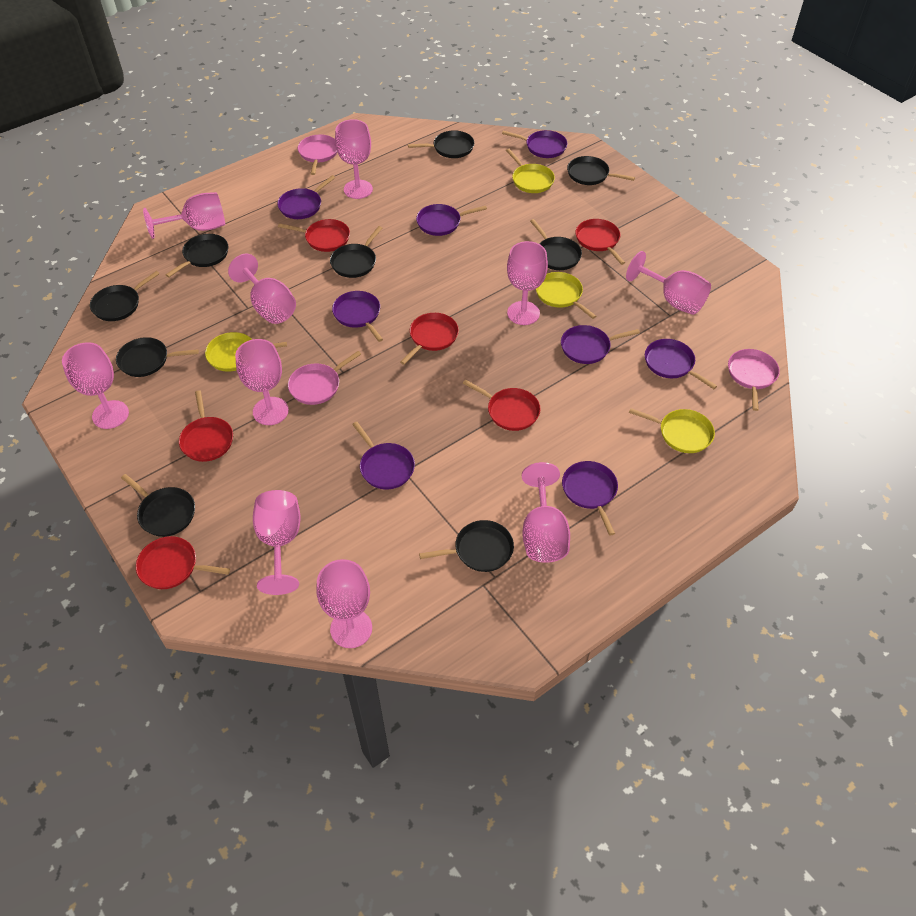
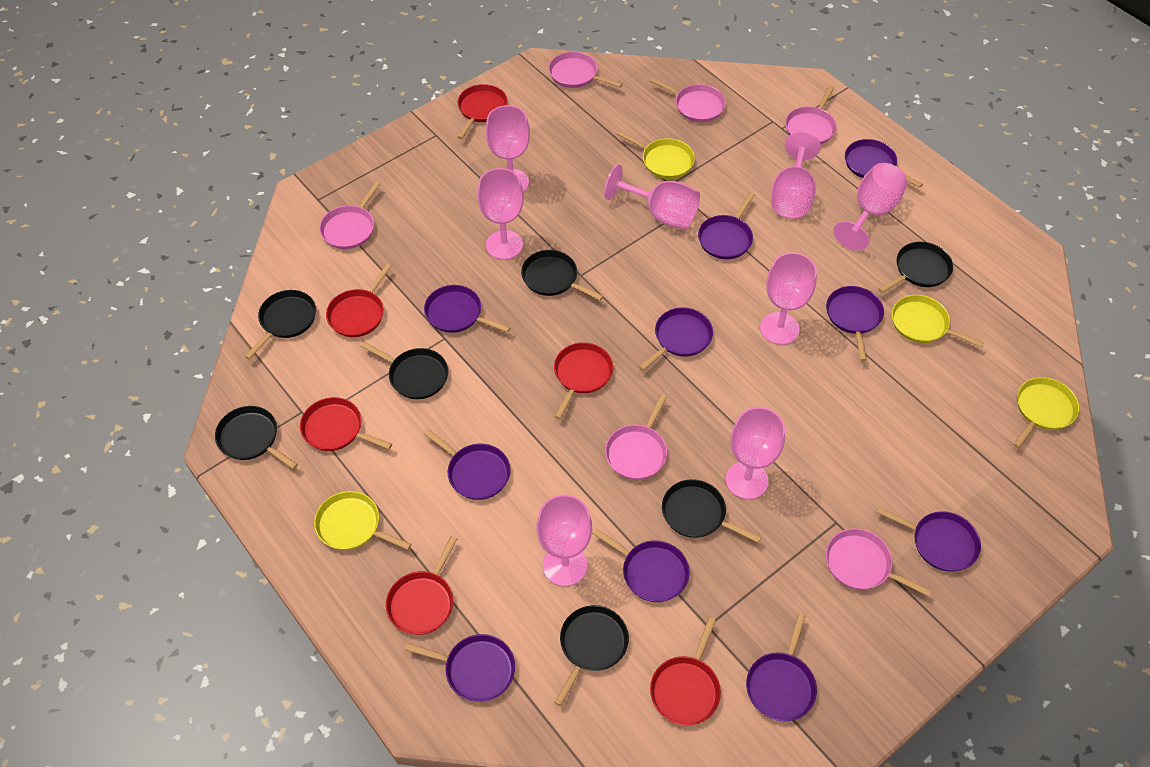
black pan: [90,271,160,321] [116,337,199,377] [121,474,195,537] [166,234,228,277] [330,226,382,278] [408,130,474,158] [419,520,514,572] [530,219,582,270] [567,156,635,185] = 9 -> [215,406,298,469] [245,290,316,360] [361,342,448,399] [521,250,603,301] [554,605,629,706] [662,479,761,543] [878,242,953,293] = 7
pink goblet: [62,342,129,429] [143,192,225,239] [228,254,296,324] [235,339,289,425] [253,490,301,595] [316,559,372,648] [335,119,373,199] [507,241,548,325] [522,462,570,563] [626,251,711,315] = 10 -> [477,168,524,260] [486,105,530,192] [536,494,592,586] [604,164,700,229] [726,407,785,499] [760,252,817,345] [771,132,821,219] [833,163,907,251] = 8
pink pan: [288,351,361,405] [298,135,337,175] [728,349,780,411] = 3 -> [319,181,380,249] [548,51,623,88] [605,394,667,480] [650,78,726,122] [785,86,836,144] [826,528,932,596] = 6
purple pan: [277,175,335,219] [332,291,383,342] [352,422,415,489] [416,204,487,236] [502,130,567,158] [561,325,640,364] [562,461,618,535] [645,339,717,389] = 8 -> [404,634,515,702] [423,429,511,500] [424,285,511,333] [592,528,690,602] [639,307,713,371] [698,192,755,259] [746,613,817,721] [826,286,884,361] [845,139,923,188] [876,507,981,572] = 10

